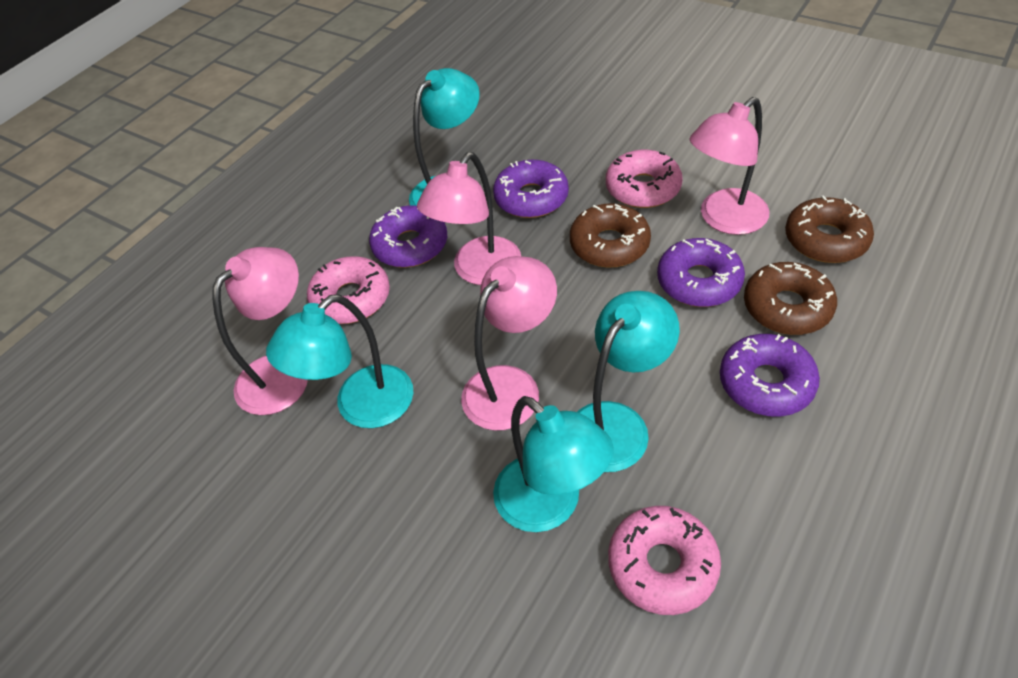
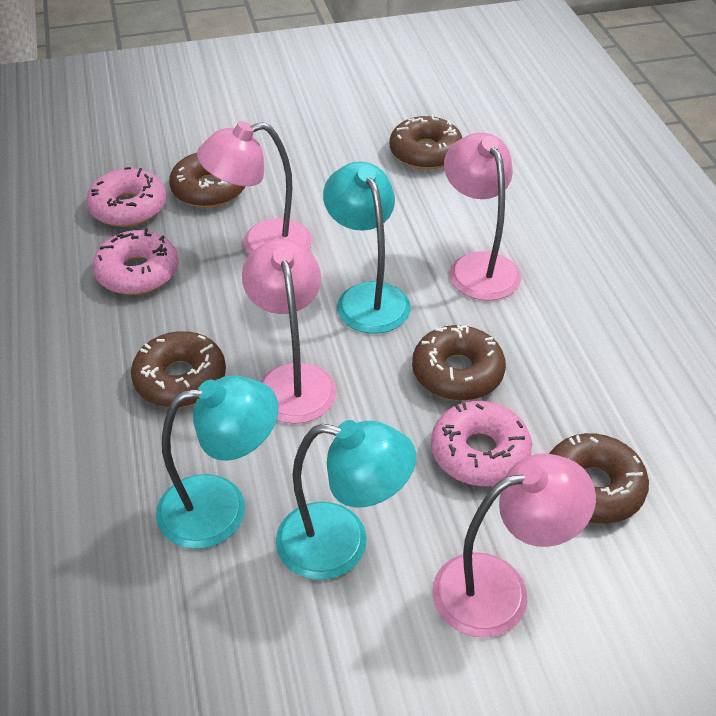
brown donut: [570,203,651,267] [744,262,837,335] [785,195,874,263] = 3 -> [131,331,226,407] [169,153,245,208] [390,114,462,169] [412,325,506,401] [549,433,649,523] = 5
purple donut: [369,205,447,268] [493,160,569,218] [657,238,745,307] [720,334,820,417] = 4 -> none = 0
turquoise lamp: [266,294,413,428] [409,68,480,206] [493,396,614,532] [577,291,680,472] = 4 -> [156,376,279,549] [276,420,416,580] [323,162,411,334] = 3

